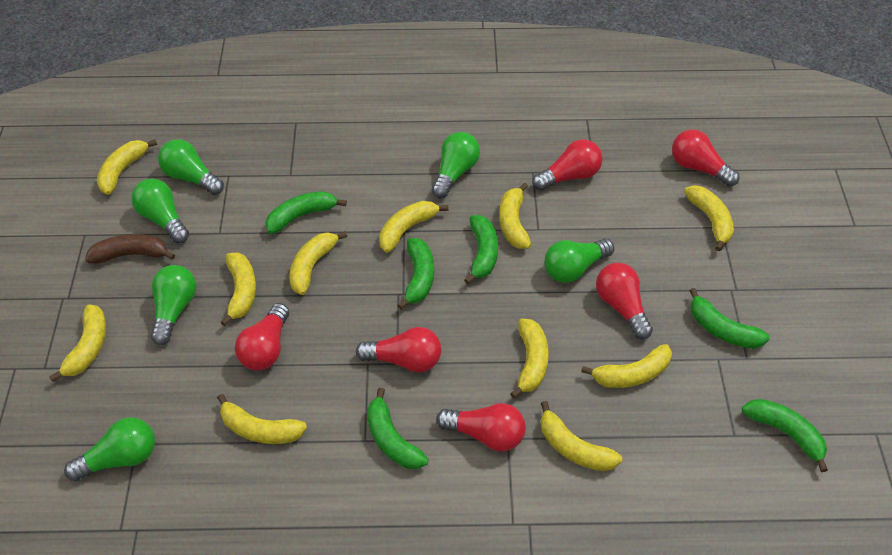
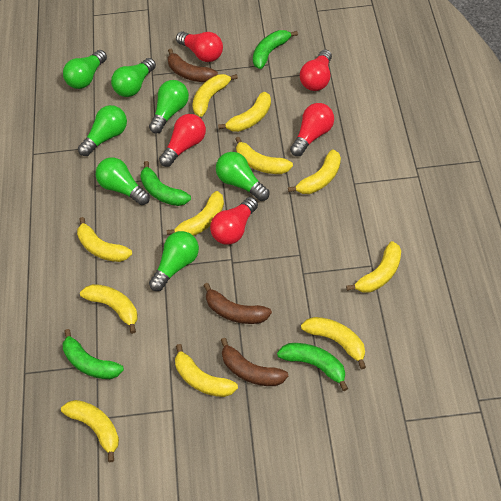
brown banana: [85,234,175,264] = 1 -> [168,49,218,82] [203,283,272,324] [221,338,288,386] = 3
green banana: [266,191,347,234] [367,388,429,469] [397,238,434,309] [464,215,498,284] [689,288,770,349] [742,399,828,472] = 6 -> [63,329,124,379] [140,161,191,206] [253,30,298,69] [277,343,348,391] = 4
green light bulb: [64,417,155,481] [131,179,189,243] [151,265,197,345] [158,140,224,195] [431,132,480,198] [545,239,614,283] = 6 -> [63,50,107,89] [78,105,127,156] [96,157,150,205] [111,58,156,97] [149,80,189,134] [149,231,199,291] [216,152,269,201] = 7
red light bulb: [235,303,289,370] [355,327,441,372] [436,403,526,451] [532,139,603,191] [596,263,653,339] [672,130,739,187] = 6 -> [159,114,206,167] [176,32,223,62] [210,197,258,245] [290,103,334,156] [300,49,332,91] = 5

